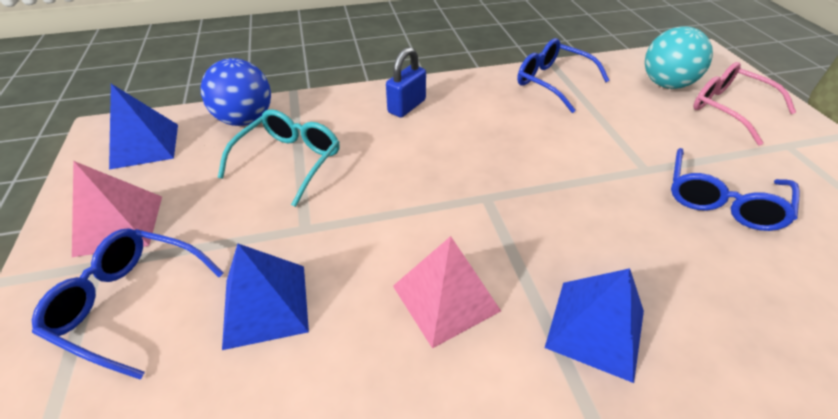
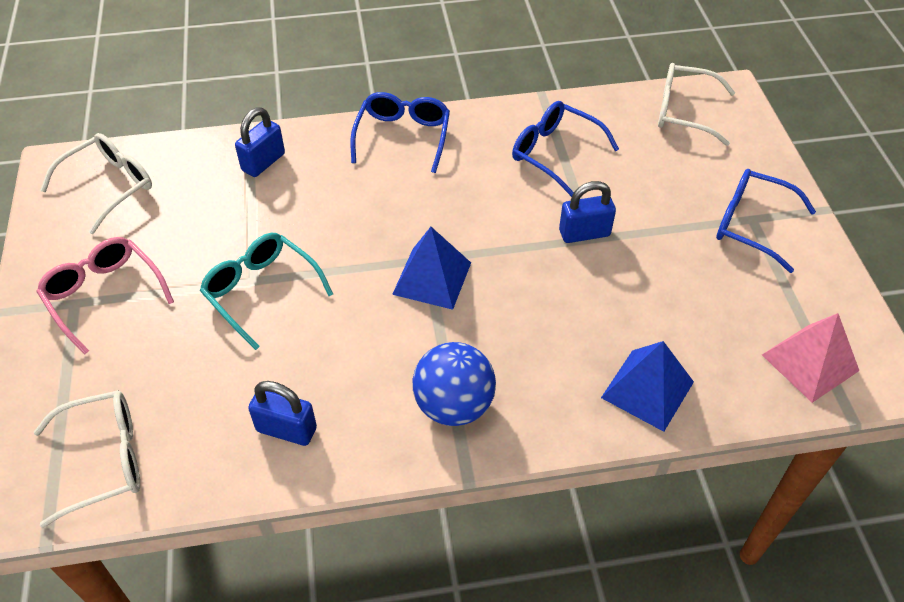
blue padlock: [386,47,426,118] = 1 -> [235,107,285,177] [248,381,317,446] [559,181,616,243] = 3
blue pyramid: [109,84,178,170] [222,244,309,350] [545,268,644,383] = 3 -> [392,227,471,310] [601,341,694,432] = 2
pink pyramid: [72,161,162,257] [393,236,501,349] = 2 -> [762,313,859,403] = 1
turquoise ball: [645,27,713,89] = 1 -> none = 0
white glasses: none = 0 -> [34,390,140,528] [40,133,152,234] [658,63,735,146] = 3

